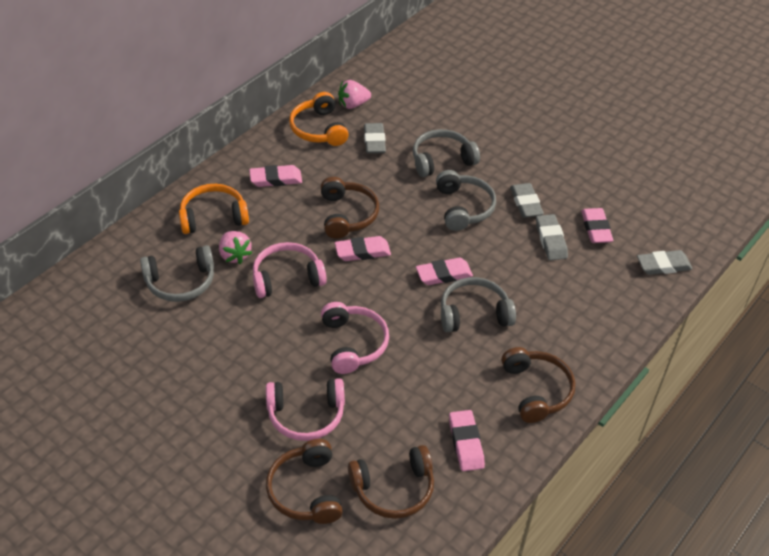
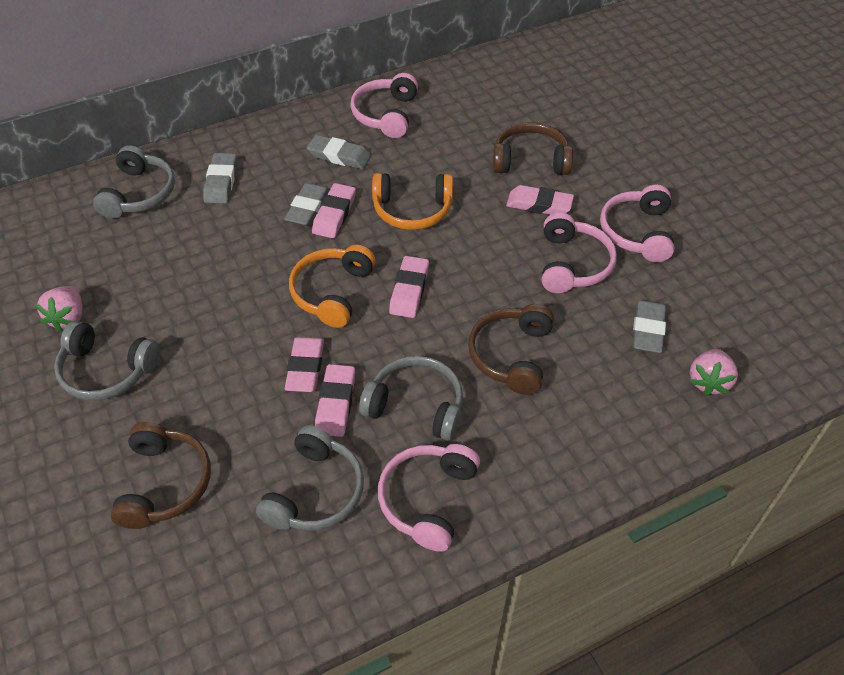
brown headphones: [266,439,343,524] [321,177,379,239] [348,445,434,519] [501,347,575,423] = 4 -> [110,422,211,529] [468,304,554,395] [493,122,573,175] = 3
pink headphones: [253,242,327,298] [266,378,345,441] [321,302,389,374] = 3 -> [350,73,418,138] [378,444,480,552] [542,212,617,293] [600,185,674,262] = 4

